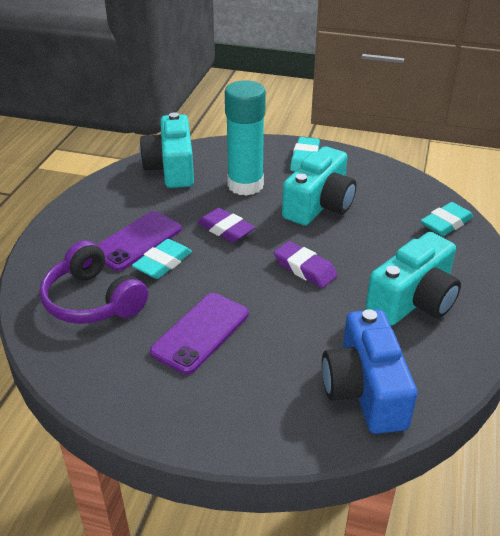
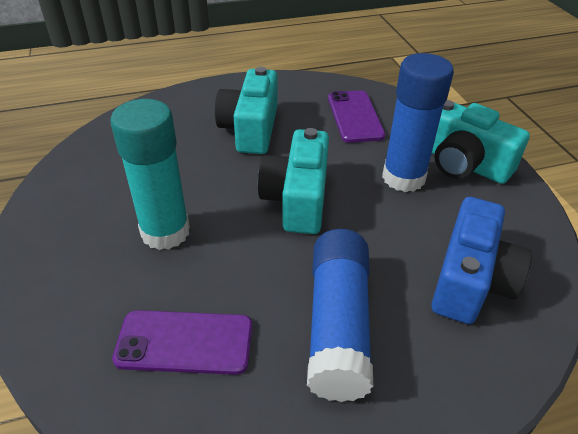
blue glue stick: none = 0 -> [307,229,373,402] [382,53,454,192] = 2
purple eraser: [197,208,255,243] [274,241,338,288] = 2 -> none = 0
purple headphones: [40,240,148,324] = 1 -> none = 0
turquoise eraser: [132,239,192,279] [290,137,320,171] [421,202,473,236] = 3 -> none = 0

